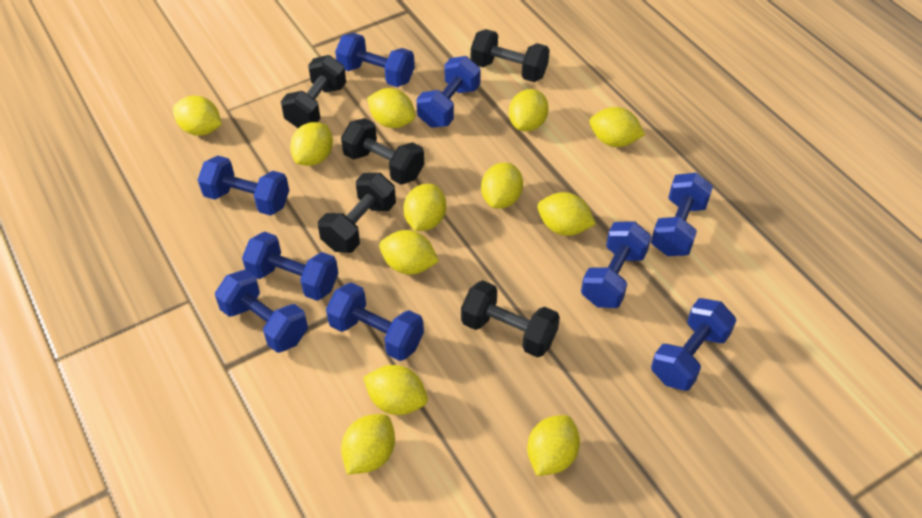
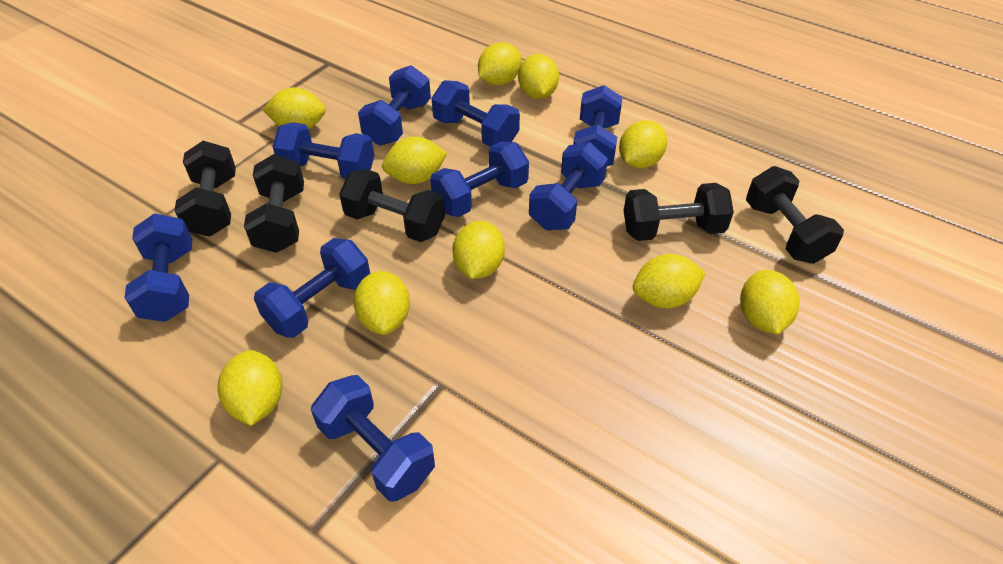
yellow lemon: [173,96,222,136] [290,122,333,166] [341,414,395,475] [363,365,428,415] [367,88,415,128] [379,230,439,275] [403,184,446,231] [481,163,523,209] [509,89,549,131] [527,415,580,476] [537,192,596,236] [589,107,645,147] = 12 -> [218,350,282,426] [263,87,326,129] [353,271,410,335] [382,137,447,184] [453,221,505,279] [478,42,521,85] [518,54,559,99] [619,120,667,168] [633,254,705,308] [740,270,799,335] = 10

